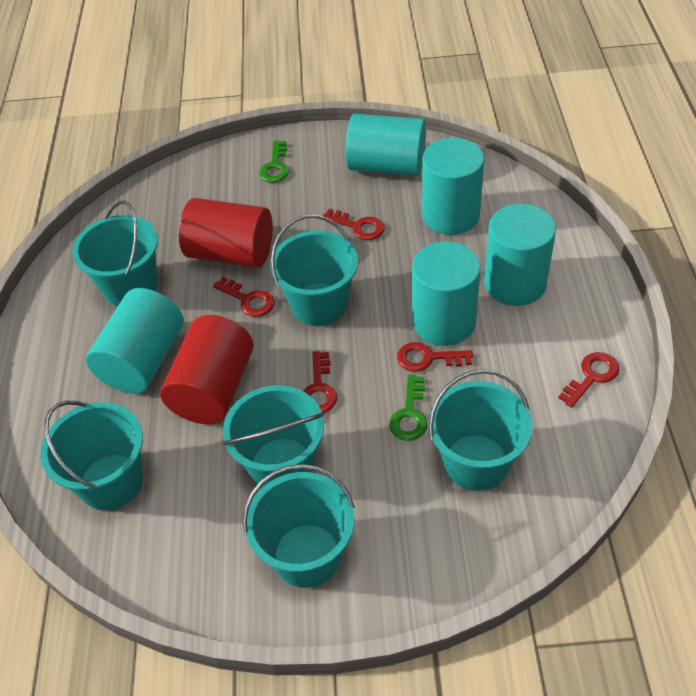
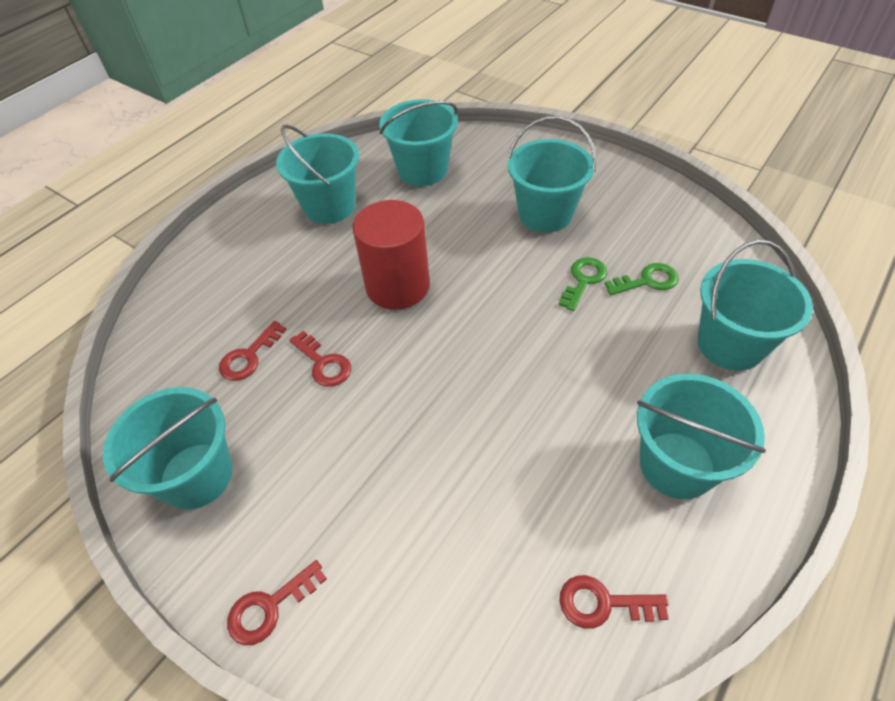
red cylinder: [160,315,254,424] [179,198,273,268] = 2 -> [353,200,430,310] = 1
red key: [213,277,275,317] [303,351,337,413] [323,209,385,240] [397,342,473,372] [558,352,620,408] = 5 -> [219,321,287,381] [227,560,327,645] [289,331,351,387] [559,575,669,629] = 4
turquoise cylinder: [86,288,184,394] [346,114,426,176] [412,241,481,346] [422,138,484,235] [484,204,556,306] = 5 -> none = 0

